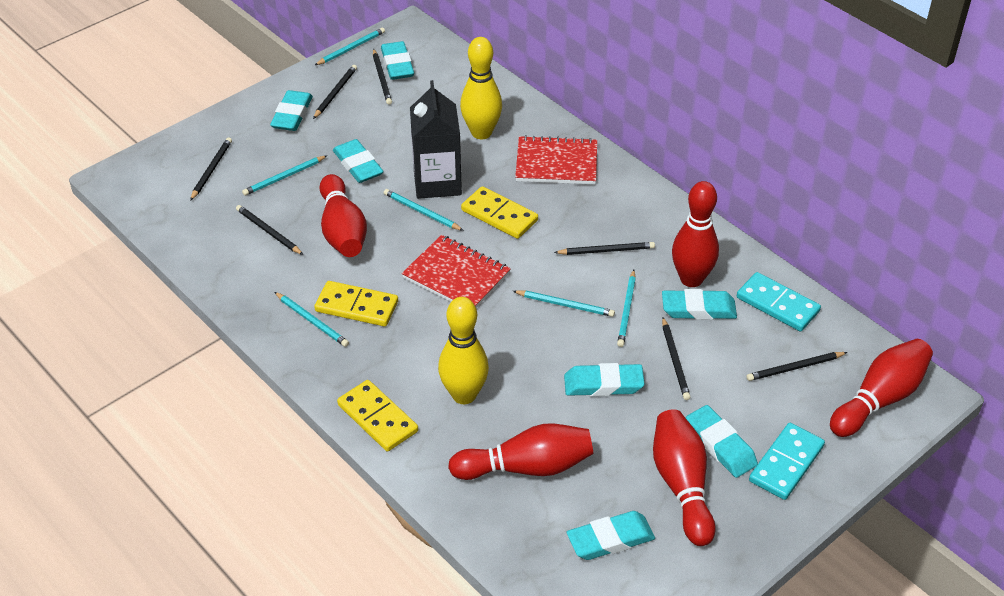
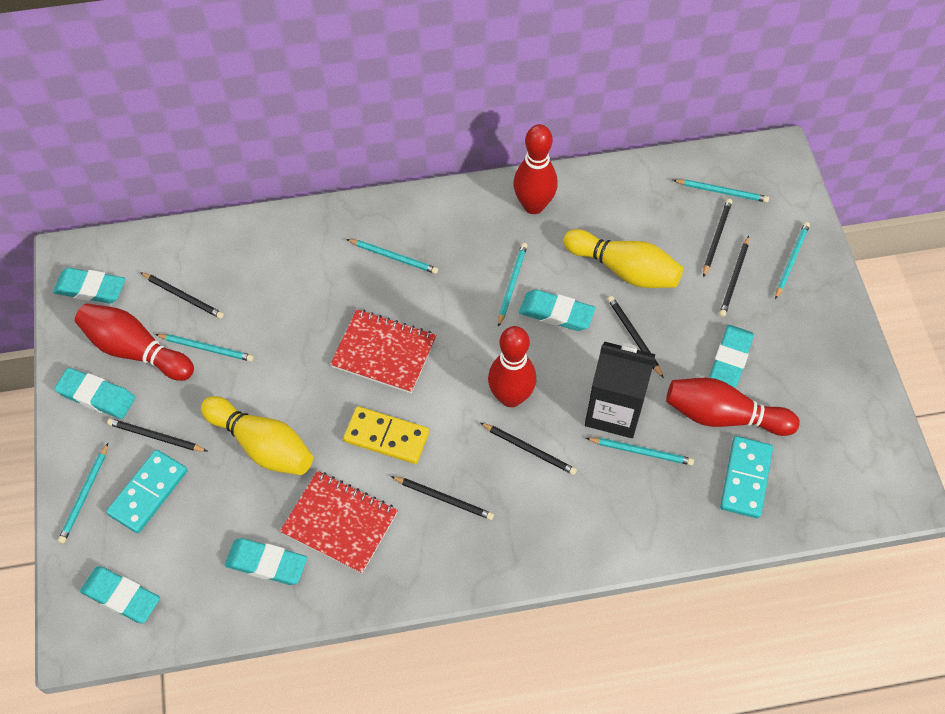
red bowling pin: [320,174,367,257] [448,424,594,480] [653,409,716,546] [672,181,719,287] [830,339,933,437] = 5 -> [75,303,194,381] [488,326,536,407] [513,124,558,214] [666,378,800,436] = 4
turquoise eraser: [270,90,313,131] [333,139,384,183] [381,41,414,80] [564,363,645,396] [567,511,655,560] [662,289,737,320] [686,405,758,478] = 7 -> [53,268,125,304] [55,368,135,419] [80,566,160,623] [225,538,307,585] [519,290,595,331] [710,325,754,387] = 6
turquoise pencil: [242,155,328,196] [275,292,349,347] [315,28,385,65] [384,189,464,231] [513,290,615,317] [617,270,636,347] = 6 -> [58,443,108,543] [155,334,254,362] [347,239,438,274] [498,243,527,327] [586,438,694,465] [673,179,769,202] [775,222,810,300] = 7
yellow domino: [314,281,398,327] [337,380,418,452] [461,186,538,239] = 3 -> [343,406,429,464] = 1

